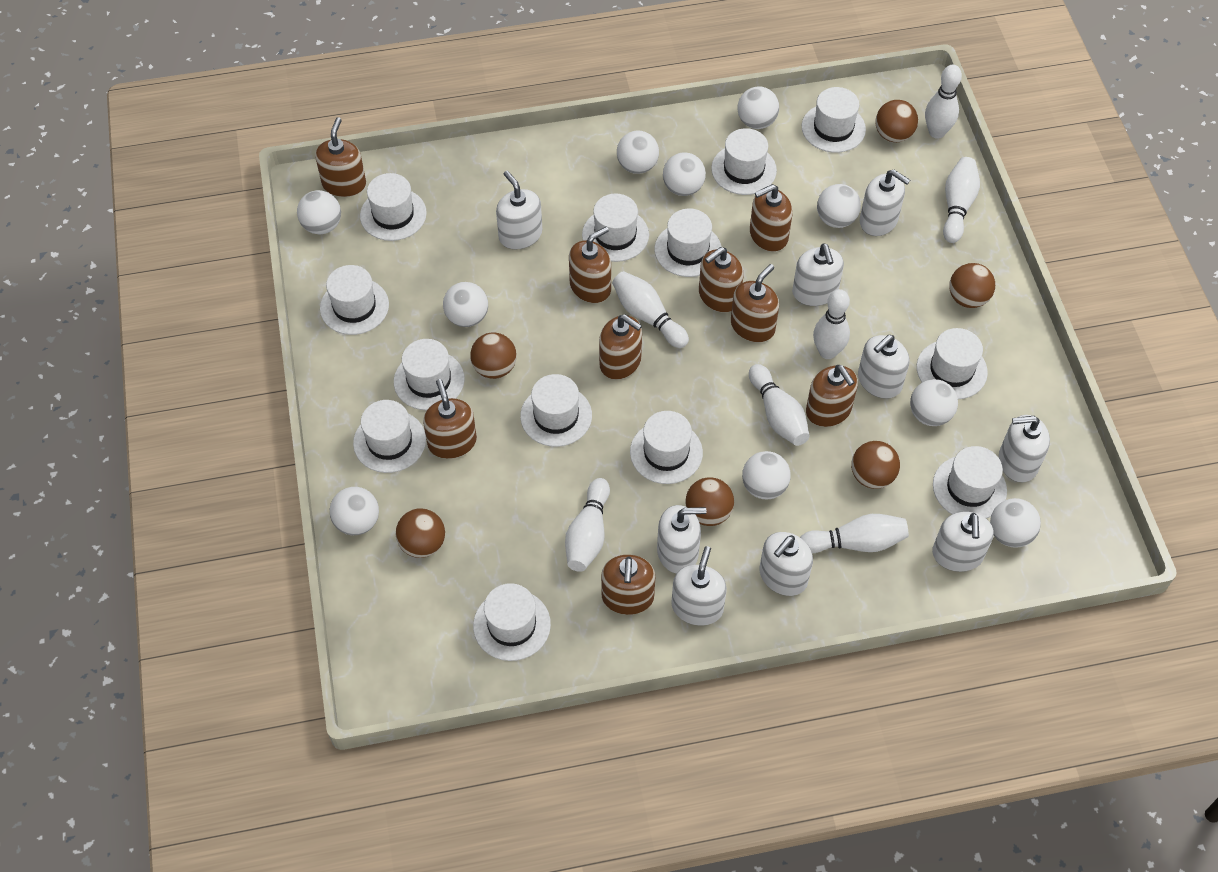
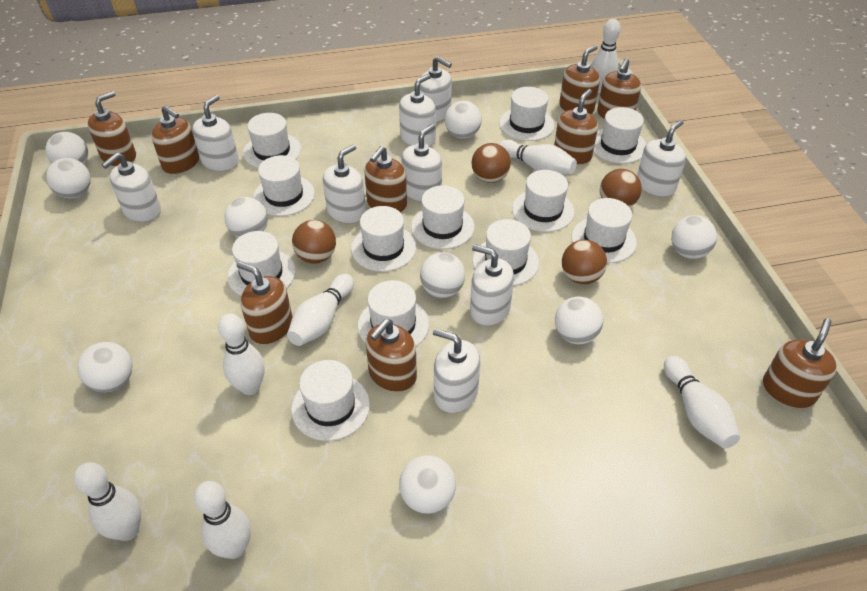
brown ball: [396,508,445,558] [470,332,517,379] [686,477,734,526] [851,441,900,489] [875,100,918,142] [949,263,995,308] = 6 -> [292,220,336,264] [472,143,511,183] [562,240,607,284] [600,169,642,207] = 4
white ball: [297,190,341,234] [330,487,379,535] [443,282,488,327] [617,130,659,174] [663,152,706,196] [737,86,779,129] [742,451,791,500] [817,184,861,228] [910,379,958,426] [990,498,1041,548] = 10 -> [45,132,88,164] [46,158,91,198] [78,342,132,392] [224,197,268,238] [399,455,456,514] [420,252,465,298] [445,101,482,139] [555,297,603,344] [671,215,717,259] = 9
white hat: [320,265,389,335] [353,400,426,473] [360,173,427,241] [394,339,465,410] [473,583,551,661] [520,374,592,447] [582,194,649,262] [630,411,703,484] [655,208,722,277] [711,128,777,195] [802,87,866,153] [917,328,988,399] [933,446,1007,518] = 13 -> [227,231,296,296] [243,113,301,168] [253,155,315,216] [291,360,370,441] [351,206,416,272] [358,280,429,346] [411,185,474,249] [473,219,539,286] [499,87,554,141] [512,170,575,232] [571,198,637,263] [593,107,646,164] = 12

